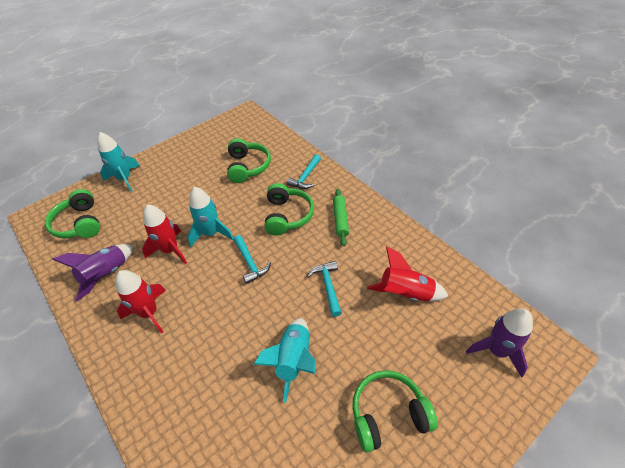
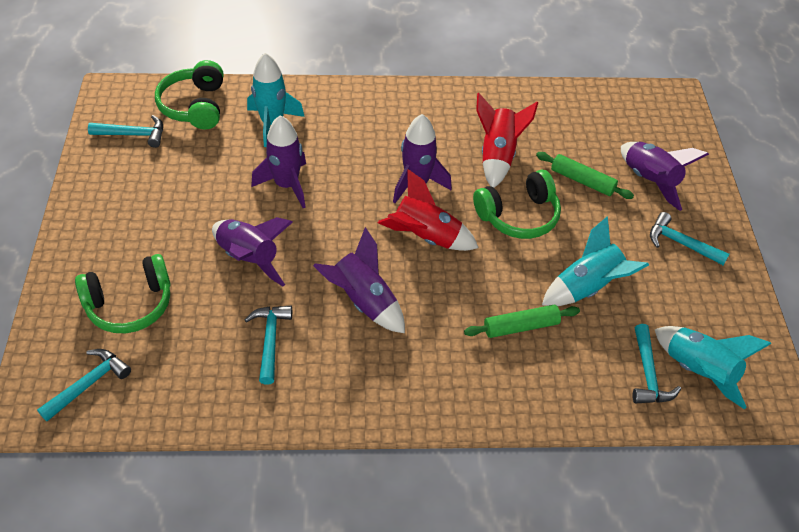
green headphones: [45,189,100,238] [227,138,271,183] [265,183,314,236] [352,370,438,453] = 4 -> [75,254,171,333] [155,60,224,130] [473,169,561,239] = 3
green rolling pin: [333,189,349,246] = 1 -> [464,305,580,338] [536,152,634,199] = 2
purple rocket: [52,244,134,301] [466,308,533,378] = 2 -> [212,217,293,286] [251,115,306,208] [313,227,405,333] [393,114,452,203] [621,142,709,211] = 5
red rocket: [115,270,166,334] [142,204,187,264] [367,246,448,301] = 3 -> [378,169,478,251] [476,93,538,188] = 2
turquoise hammer: [234,235,271,284] [287,154,321,189] [307,261,342,317] = 3 -> [37,349,131,421] [88,115,163,148] [245,306,292,384] [632,324,681,404] [650,212,729,265] = 5

